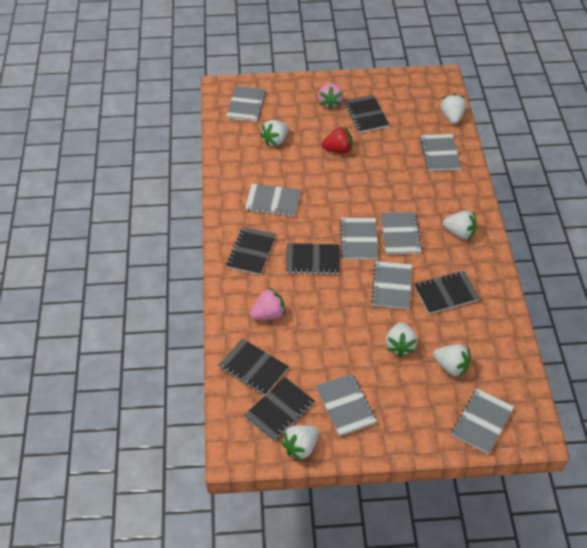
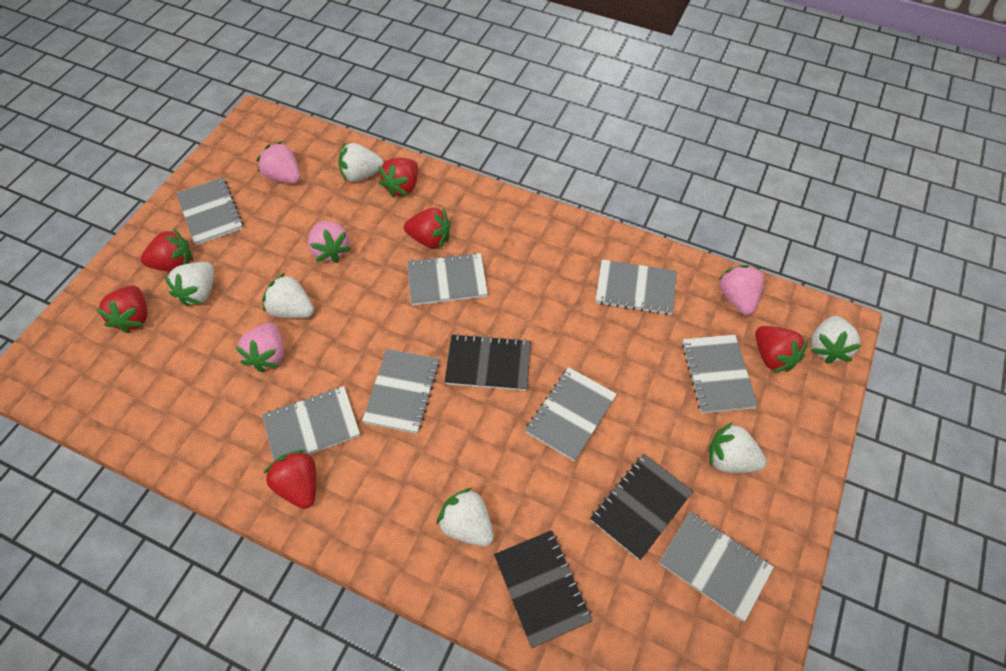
black notebook: [219,339,289,395] [226,227,276,275] [244,377,315,441] [286,243,340,275] [345,95,390,133] [414,271,480,314] = 6 -> [444,334,531,391] [494,530,592,648] [590,454,693,560] = 3
pink strawberry: [250,287,286,320] [318,83,343,110] = 2 -> [235,323,284,373] [256,141,301,184] [308,221,351,263] [718,265,764,315] = 4
red strawberry: [322,127,353,154] = 1 -> [96,285,147,333] [141,229,193,272] [264,450,316,509] [379,158,418,197] [404,208,451,249] [755,326,808,373] = 6

